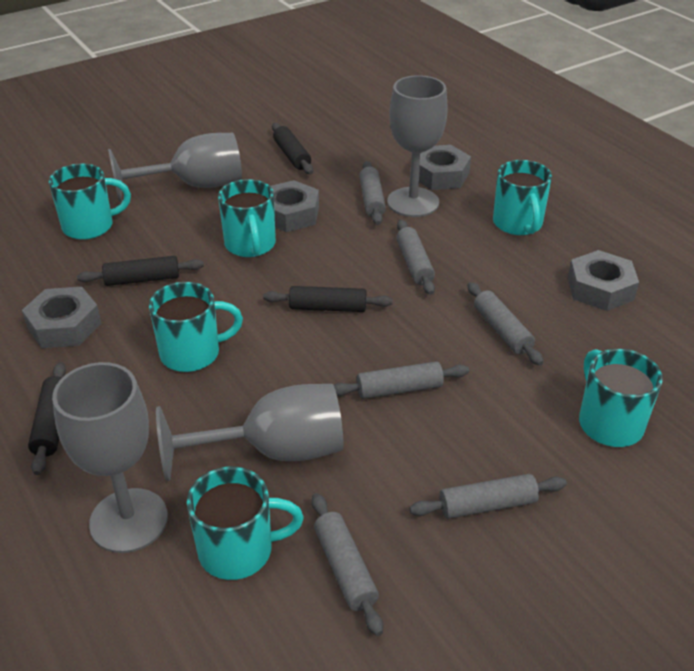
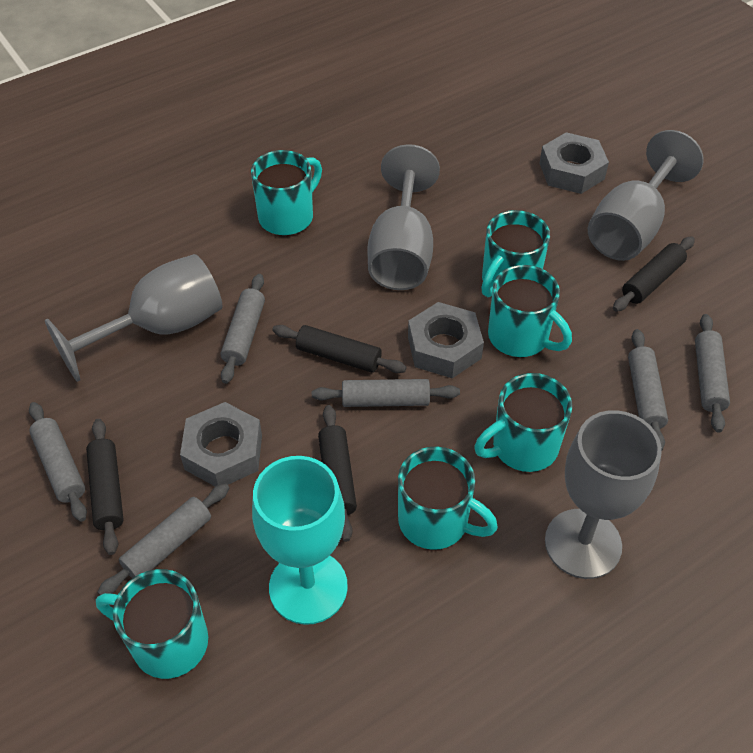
grey nut: [22,287,102,348] [271,180,319,232] [419,145,471,190] [568,250,639,311] = 4 -> [180,402,262,486] [408,302,484,378] [539,132,609,194] = 3
turquoise goblet: none = 0 -> [252,456,348,625] = 1

